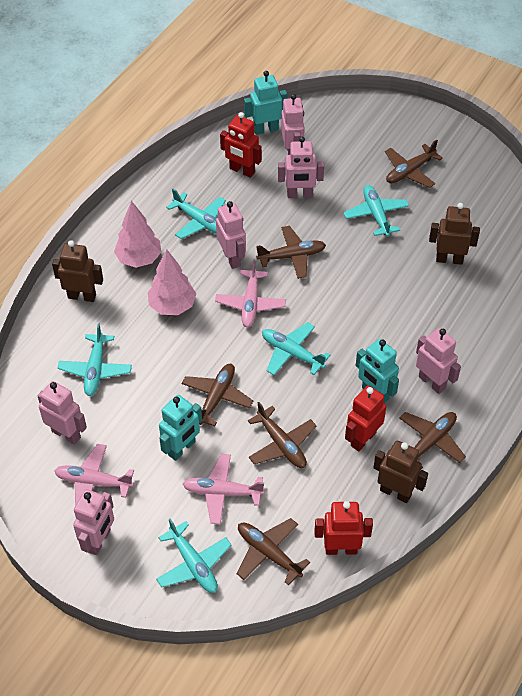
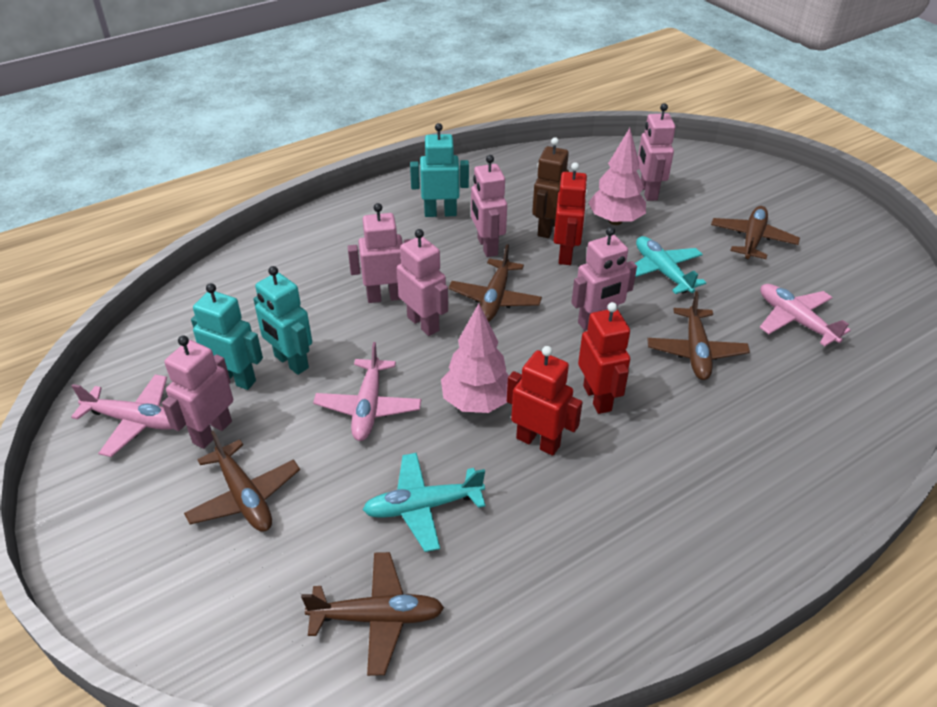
brown plane: [182,364,253,426] [236,518,310,585] [248,402,316,468] [256,226,326,279] [385,140,443,188] [399,412,466,469] = 6 -> [184,430,300,532] [301,552,444,676] [448,244,542,322] [647,291,750,380] [711,206,800,260] = 5
brown robot: [52,240,103,302] [373,441,428,503] [429,203,480,265] = 3 -> [532,137,569,238] = 1
turquoise plane: [58,324,132,396] [156,518,231,593] [166,189,226,239] [262,322,330,375] [343,185,409,237] = 5 -> [363,453,486,552] [635,236,706,294] = 2

